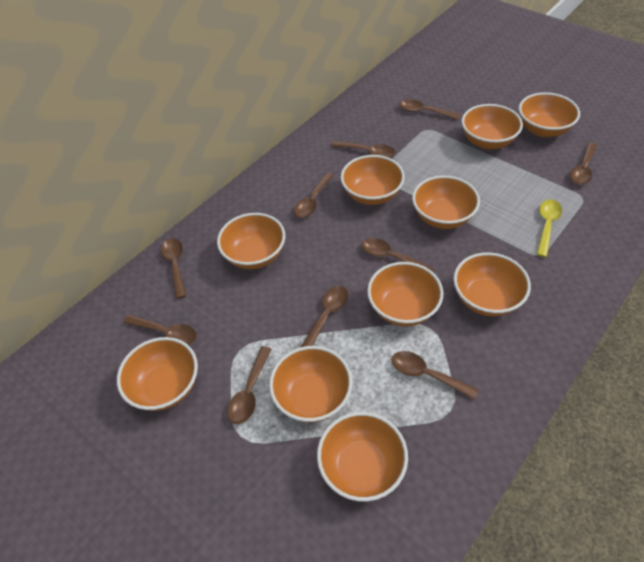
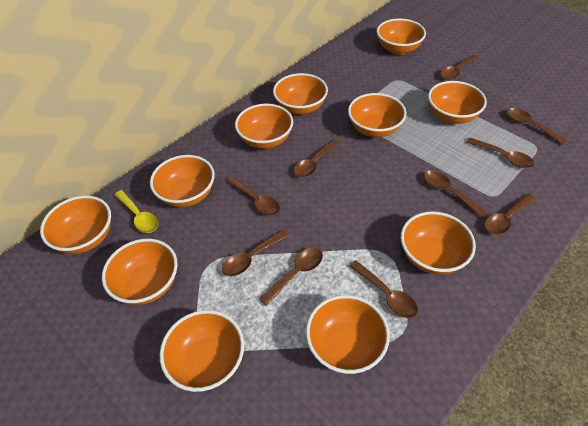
orange bowl: [117,337,198,411] [217,213,285,269] [269,346,352,422] [317,412,408,502] [340,155,405,205] [367,262,443,326] [412,176,480,229] [453,252,531,316] [462,104,523,149] [519,92,580,137] = 10 -> [40,195,111,254] [102,239,178,305] [150,155,215,207] [160,310,244,392] [235,104,293,149] [273,73,328,115] [306,295,390,374] [348,93,406,137] [377,19,426,55] [401,211,476,275] [428,81,487,124] = 11

